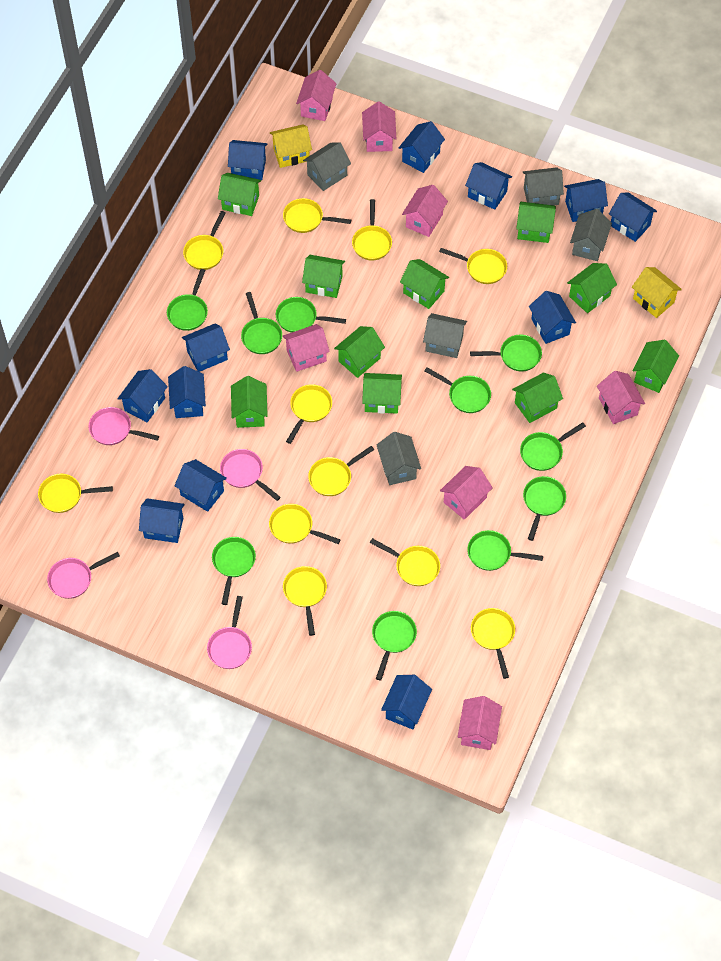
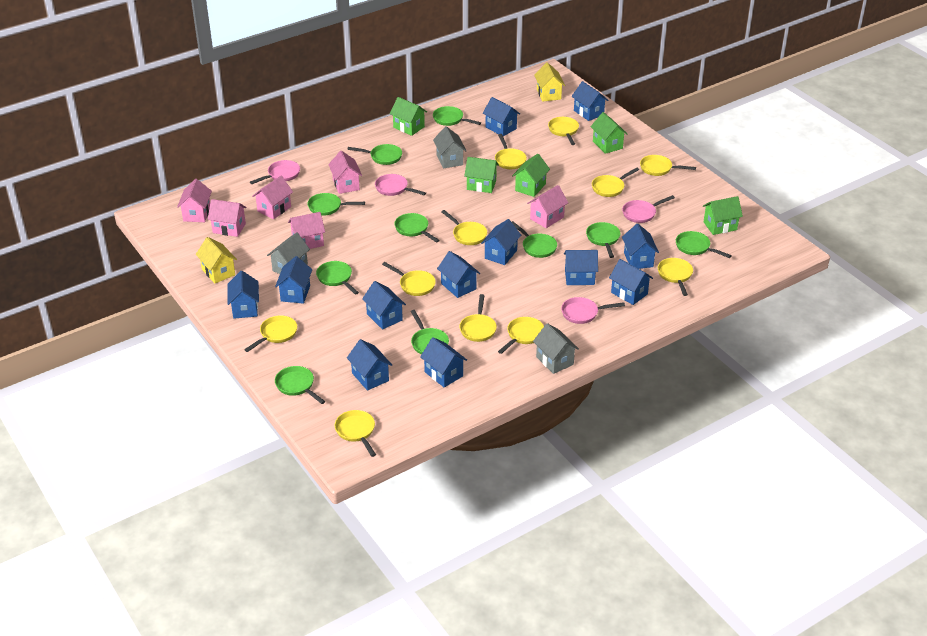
green house: [218,173,261,216] [231,376,268,428] [302,255,345,298] [334,326,385,378] [362,373,402,414] [400,259,449,309] [512,373,563,423] [516,202,556,243] [567,263,617,313] [632,340,679,393] = 10 -> [390,97,427,136] [464,157,499,193] [512,154,550,197] [591,112,627,154] [703,196,743,235] = 5
grey house: [303,142,351,191] [376,432,421,485] [423,313,467,358] [523,167,564,205] [570,209,612,261] = 5 -> [267,232,310,274] [433,126,467,169] [533,323,579,374] = 3
pink house: [283,324,330,372] [296,70,337,121] [362,101,396,152] [402,185,448,237] [440,466,493,520] [457,696,502,750] [597,371,645,424] = 7 -> [177,179,212,222] [208,199,247,237] [252,176,293,219] [288,212,325,249] [328,151,362,194] [527,185,568,228] = 6

